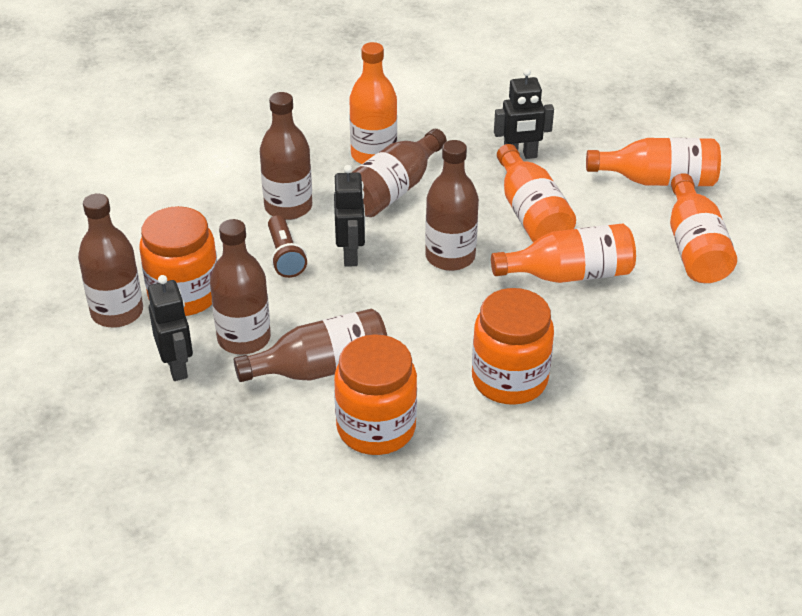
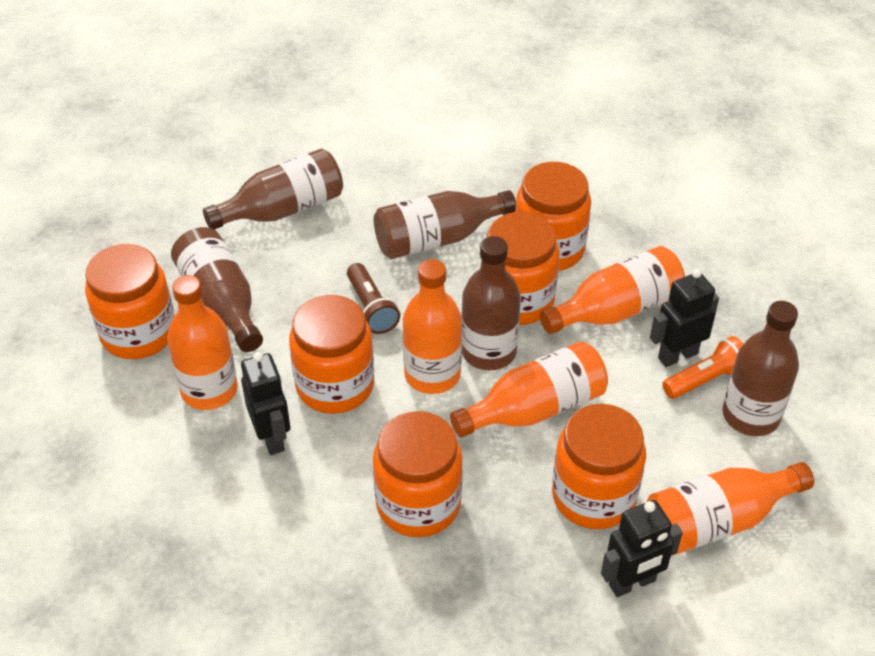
brown bottle: [78,193,143,328] [210,219,271,355] [234,309,387,382] [260,92,312,220] [351,129,447,217] [425,140,479,271] = 6 -> [171,227,263,352] [203,149,343,230] [374,190,516,259] [461,236,521,370] [723,301,799,436] = 5
orange flashlight: none = 0 -> [662,336,743,399] = 1
orange jar: [139,206,217,316] [334,334,417,455] [472,288,554,405] = 3 -> [85,244,175,359] [289,295,374,414] [373,411,463,537] [486,212,560,325] [515,162,591,271] [552,404,646,529] = 6

